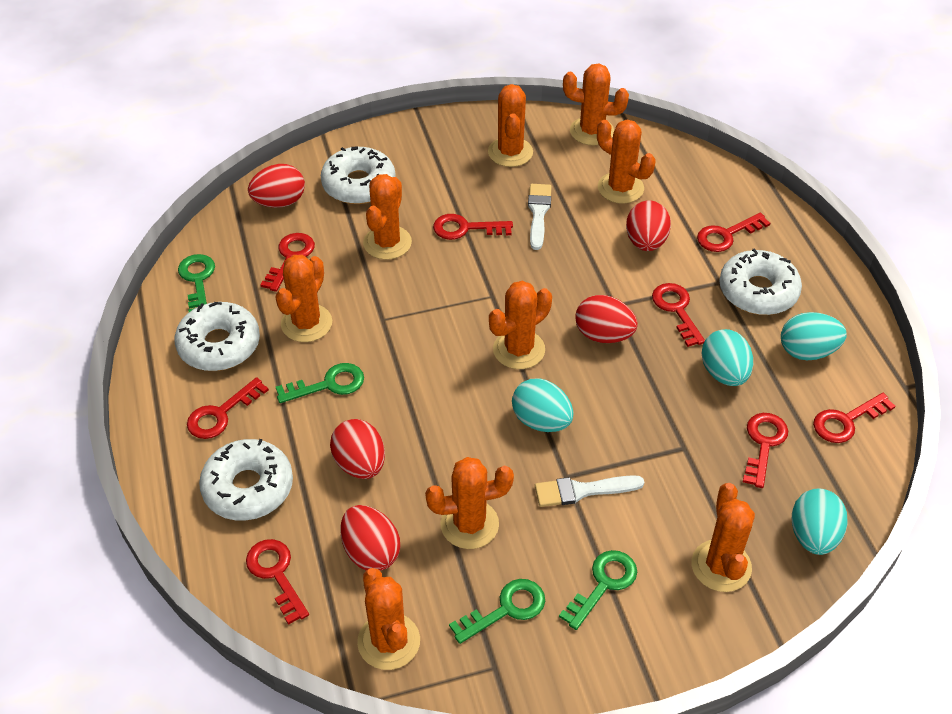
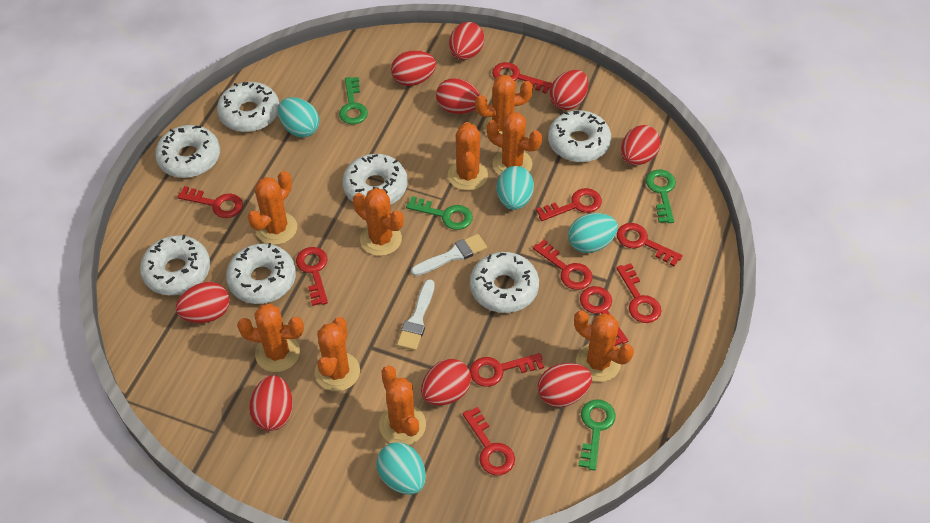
red egg: [248,164,305,208] [330,419,385,479] [341,505,400,571] [575,295,638,343] [626,200,671,251] = 5 -> [176,282,230,323] [249,375,293,431] [391,50,436,86] [421,359,471,406] [436,78,480,114] [449,22,484,60] [538,363,592,407] [550,70,589,110] [621,125,661,165] = 9
red key: [187,377,269,439] [246,539,309,625] [260,233,315,292] [433,214,513,240] [652,283,705,347] [697,213,770,252] [743,413,788,488] [813,393,895,443] = 8 -> [177,186,243,218] [296,247,328,306] [462,407,515,475] [470,353,544,387] [492,62,552,94] [533,239,593,290] [536,188,602,221] [580,286,628,346] [616,263,661,323] [617,223,683,267] = 10
white donut: [174,302,260,371] [199,439,293,520] [321,146,396,204] [719,248,802,315] = 4 -> [140,235,210,295] [155,125,220,178] [217,82,279,132] [226,243,296,304] [342,154,408,205] [470,252,539,313] [548,110,611,162] = 7

